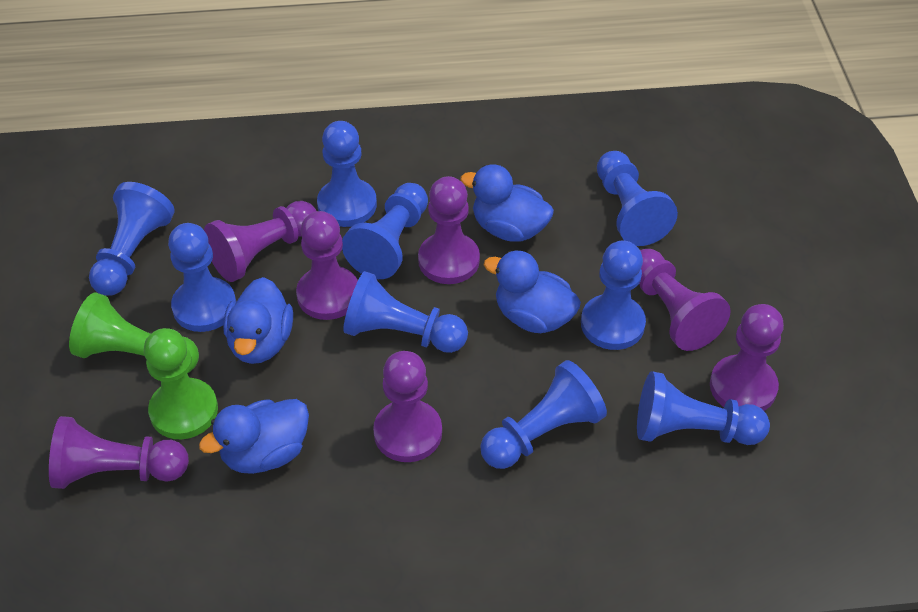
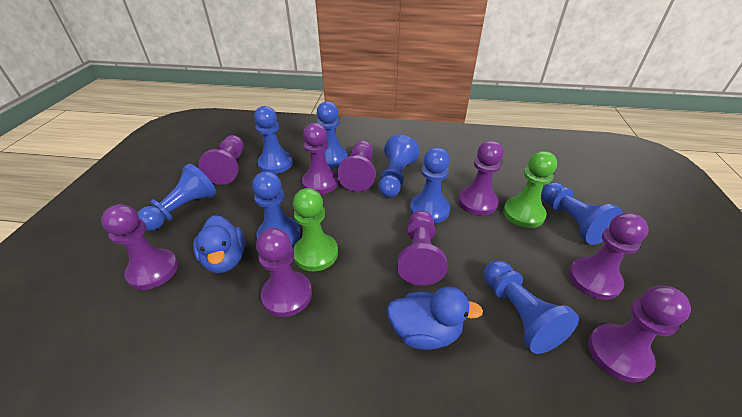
blue duck: [199,399,309,474] [223,277,293,364] [460,164,554,242] [484,251,581,333] = 4 -> [193,215,245,273] [387,286,483,350] = 2
blue pawn: [89,182,175,296] [168,223,236,332] [317,121,377,227] [342,183,428,279] [343,271,468,353] [480,360,607,469] [581,241,646,350] [597,151,678,246] [637,371,770,445] = 9 -> [138,164,217,231] [252,171,301,246] [254,106,293,174] [317,101,348,169] [378,135,420,198] [410,147,450,224] [484,261,579,354] [541,182,623,245] = 8
purple pawn: [49,416,189,489] [204,201,317,282] [296,211,358,320] [373,351,442,462] [418,176,480,284] [639,249,731,351] [710,304,784,411] = 7 -> [101,204,178,290] [198,135,244,185] [256,228,312,317] [302,123,339,194] [337,141,376,192] [397,210,448,286] [458,141,504,216] [569,213,649,300] [588,286,691,382] = 9

